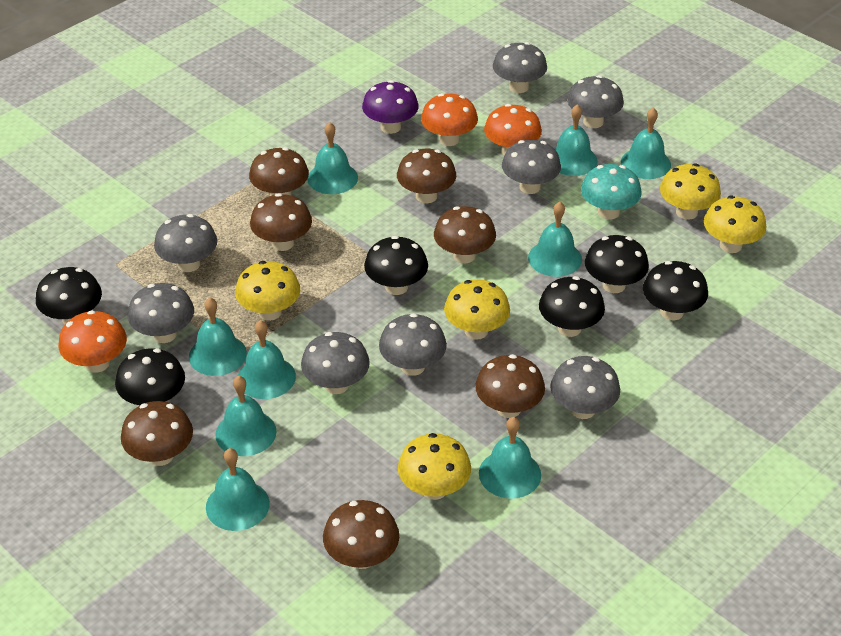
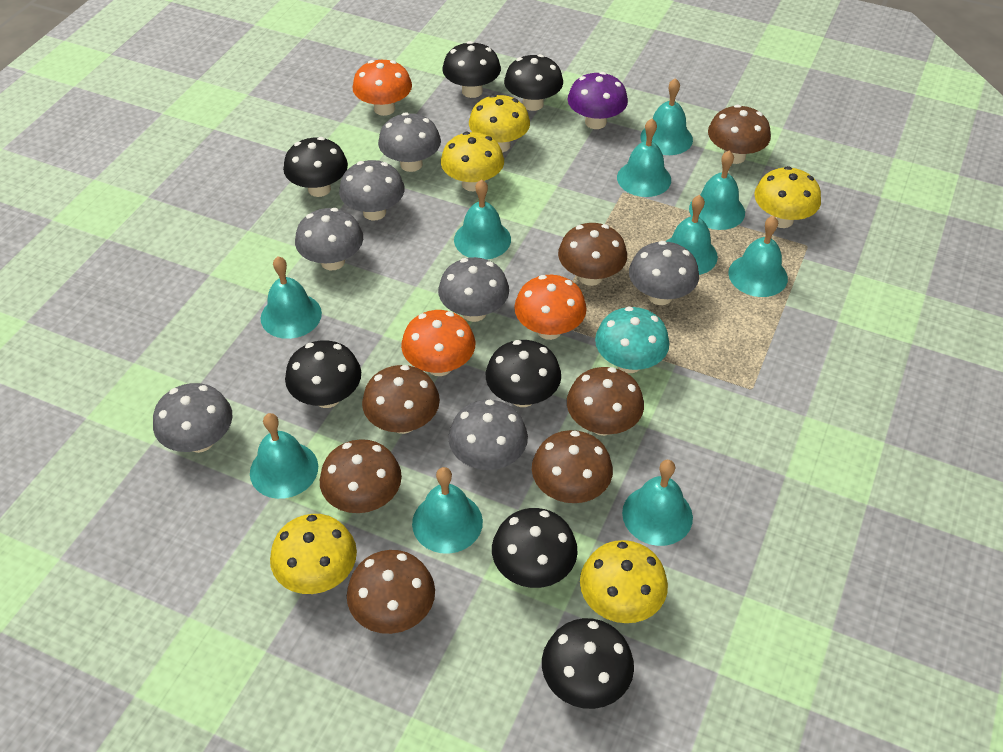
black mushroom: [36,267,102,325] [115,348,185,405] [364,236,428,295] [539,276,605,337] [585,235,649,293] [643,261,708,320] = 6 -> [283,137,348,197] [285,340,361,408] [443,41,501,98] [486,340,561,407] [492,508,578,588] [504,54,563,111] [542,618,634,709] = 7
grey mushroom: [128,283,194,343] [154,214,217,272] [301,332,370,394] [379,313,447,376] [493,42,547,93] [502,140,561,194] [550,356,620,419] [567,75,624,128] = 8 -> [153,383,233,453] [295,208,363,271] [339,160,405,221] [378,112,441,172] [438,257,509,322] [448,400,528,470] [629,241,699,305] = 7
turquoise bell: [189,298,247,376] [206,448,270,531] [215,376,277,456] [238,320,296,399] [307,122,358,194] [479,417,541,499] [528,202,582,277] [555,104,598,176] [621,107,671,179] = 9 -> [250,413,318,499] [261,256,322,339] [412,467,483,554] [454,179,511,259] [617,119,671,197] [622,460,693,546] [641,78,693,155] [665,195,718,275] [689,150,745,230] [728,216,788,297] = 10

